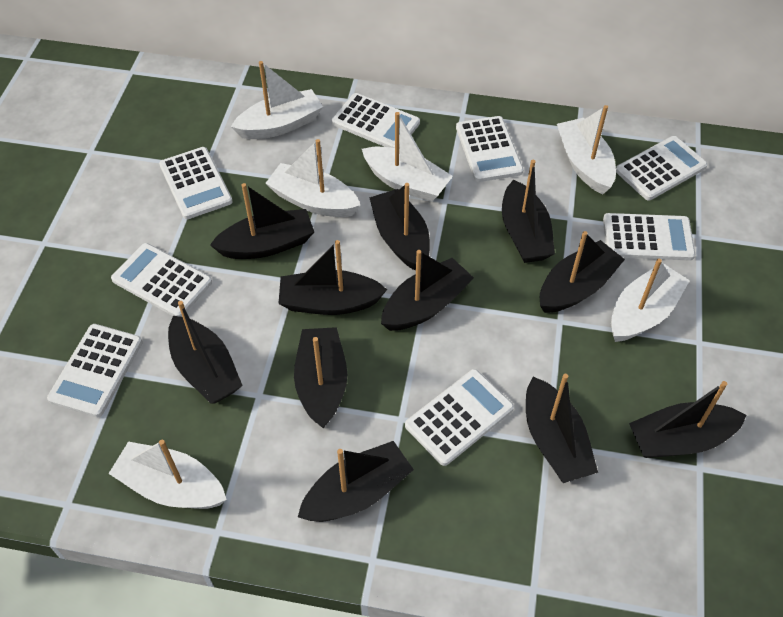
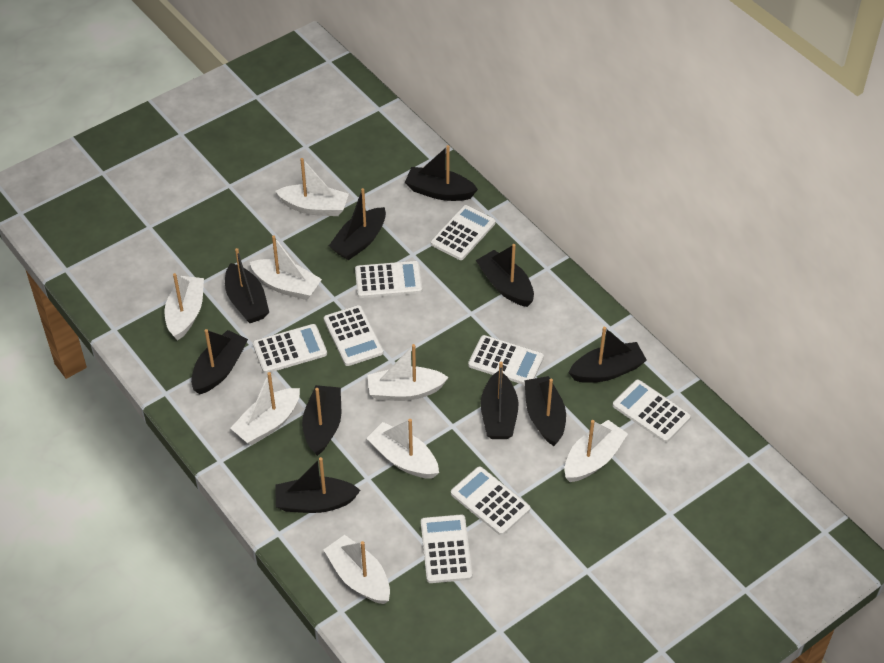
black boat: [168,301,243,404] [210,183,314,259] [278,240,387,315] [294,327,347,428] [298,441,414,522] [369,183,430,271] [381,250,474,331] [502,160,555,263] [526,374,598,483] [540,231,625,313] [629,381,747,458] = 11 -> [191,329,248,394] [225,248,269,323] [275,457,360,513] [302,385,341,456] [329,188,386,260] [405,145,478,201] [476,244,534,307] [480,362,518,439] [524,376,566,446] [568,327,647,383] = 10
white boat: [108,440,227,509] [231,61,323,139] [265,139,360,217] [362,112,453,202] [557,105,616,194] [611,259,690,342] = 6 -> [164,273,204,340] [230,372,300,445] [250,235,322,300] [275,158,349,216] [324,535,390,604] [366,419,439,479] [368,344,449,401] [565,420,628,482] = 8

